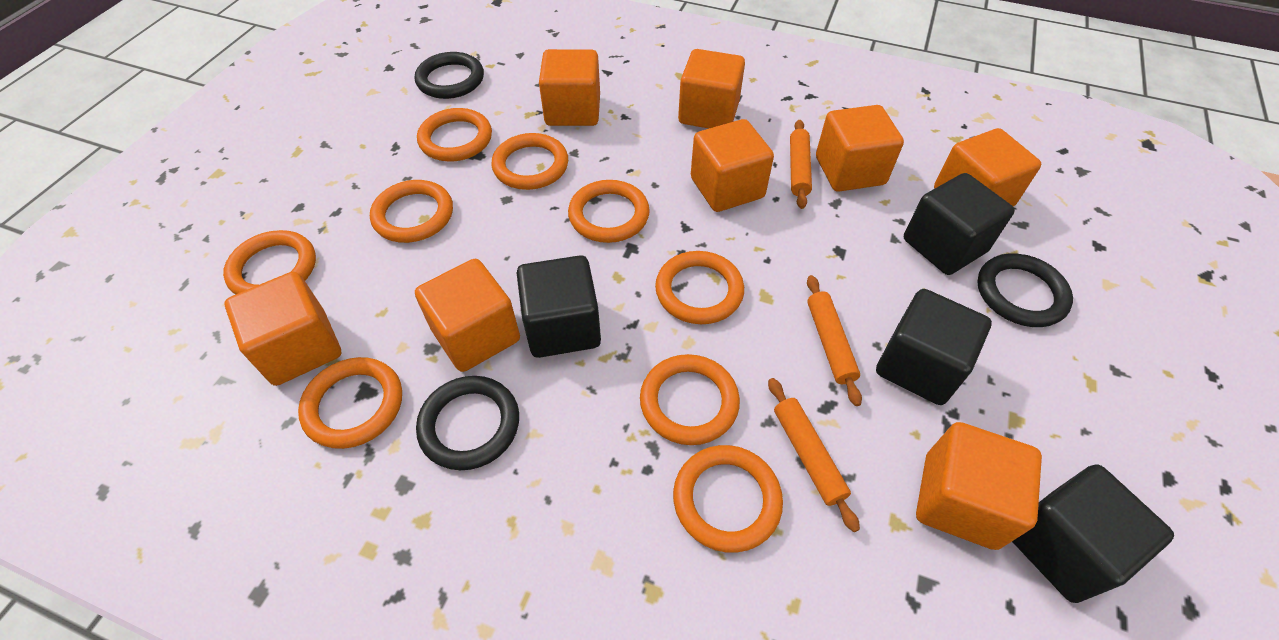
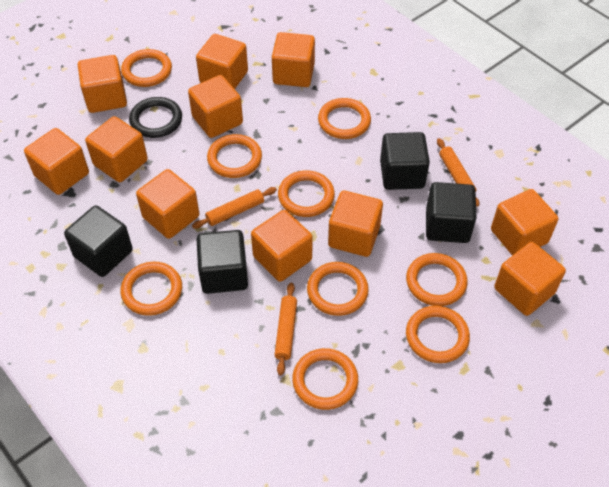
black ring: [415,52,484,99] [416,376,519,470] [977,253,1073,327] = 3 -> [129,97,182,138] = 1
orange cube: [224,272,341,386] [415,259,520,372] [539,49,600,126] [678,49,745,128] [691,119,774,212] [816,105,904,192] [916,422,1042,550] [934,128,1041,207] = 8 -> [24,128,89,195] [78,55,127,113] [85,116,148,182] [136,169,199,239] [188,75,243,138] [196,34,248,89] [251,210,313,282] [272,32,315,87] [328,191,383,257] [491,189,558,256] [494,242,566,316] = 11

